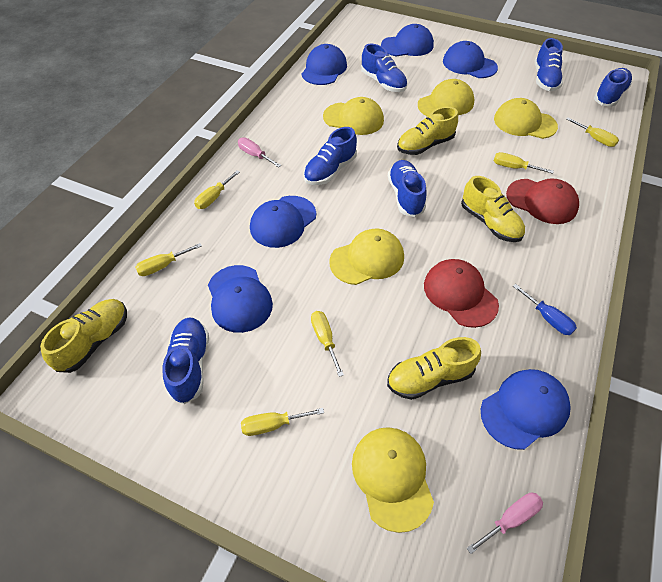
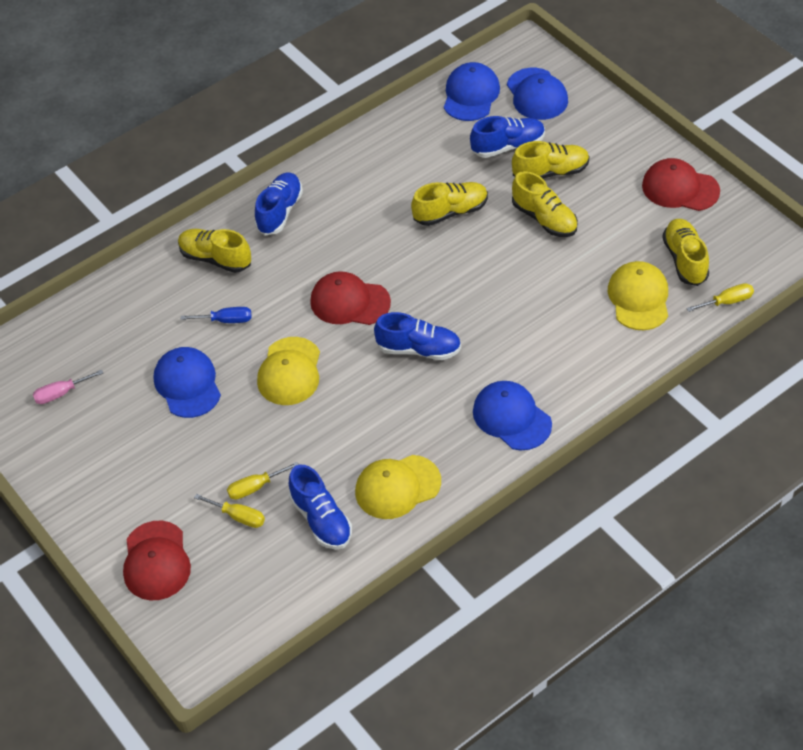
blue cap: [208,265,273,333] [250,196,316,248] [301,44,347,85] [381,24,434,57] [443,41,498,78] [481,369,571,450] = 6 -> [153,347,221,418] [444,62,500,121] [473,381,552,450] [507,68,568,120] = 4
blue shoe: [162,317,209,404] [304,127,357,185] [361,44,407,92] [388,160,427,217] [535,38,563,91] [594,68,632,107] = 6 -> [255,173,303,235] [289,465,352,549] [374,312,461,360] [470,116,545,158] = 4
pink screwdriver: [238,138,281,168] [467,493,543,554] = 2 -> [33,370,103,404] = 1
red cap: [424,259,499,328] [506,178,579,224] = 2 -> [123,521,191,600] [310,271,391,325] [642,158,720,211] = 3
yellow cap: [323,97,384,135] [329,229,404,285] [352,427,434,533] [418,79,474,117] [494,98,558,139] = 5 -> [257,337,320,405] [355,455,441,519] [608,261,668,330] = 3
yellow screwdriver: [135,243,202,276] [194,171,240,209] [241,408,324,436] [311,311,344,377] [494,152,554,174] [566,117,619,147] = 6 -> [194,494,265,528] [227,462,299,500] [686,283,754,312] = 3
yellow shoe: [40,299,127,373] [387,337,481,400] [397,107,458,155] [461,176,525,242] = 4 -> [178,229,251,273] [411,182,488,226] [512,141,590,179] [512,171,578,237] [662,219,709,286] = 5

